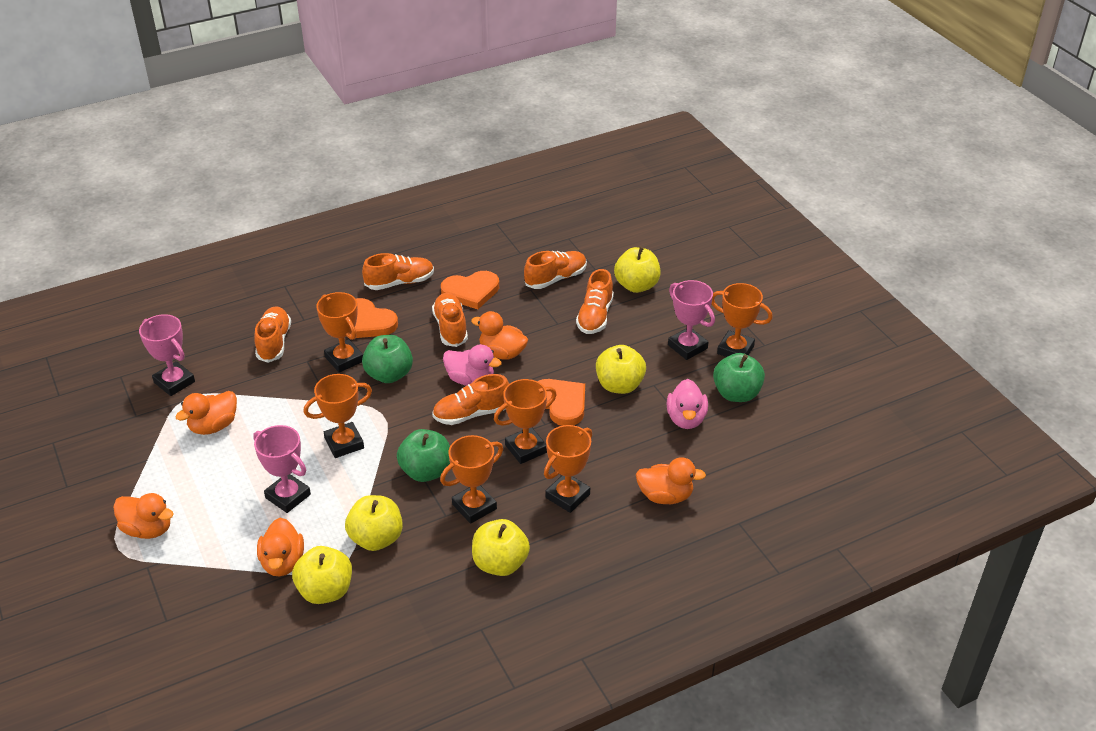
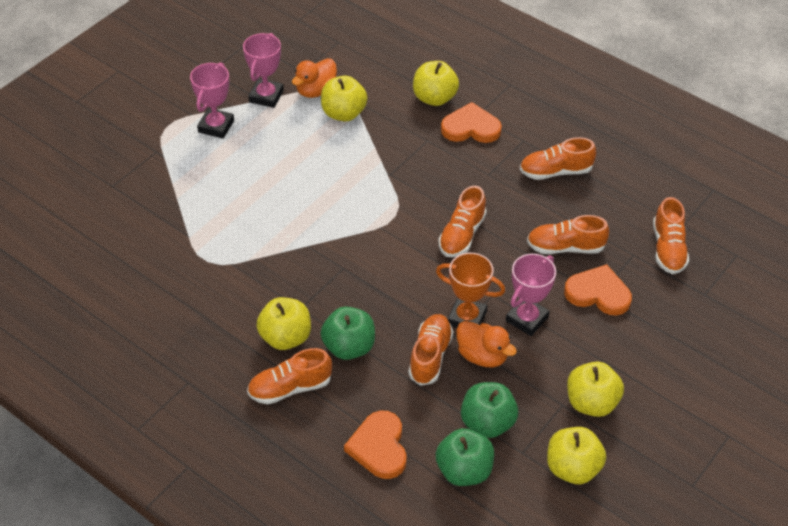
orange duck: [113,493,174,539] [175,391,237,435] [257,518,304,576] [471,311,528,360] [636,457,706,504] = 5 -> [292,58,337,98] [456,321,517,367] = 2
orange trophy: [303,374,372,458] [316,292,363,373] [440,435,503,524] [494,379,557,464] [544,425,592,513] [712,283,773,357] = 6 -> [436,253,505,328] = 1
pink duck: [443,344,502,386] [667,379,708,429] = 2 -> none = 0

